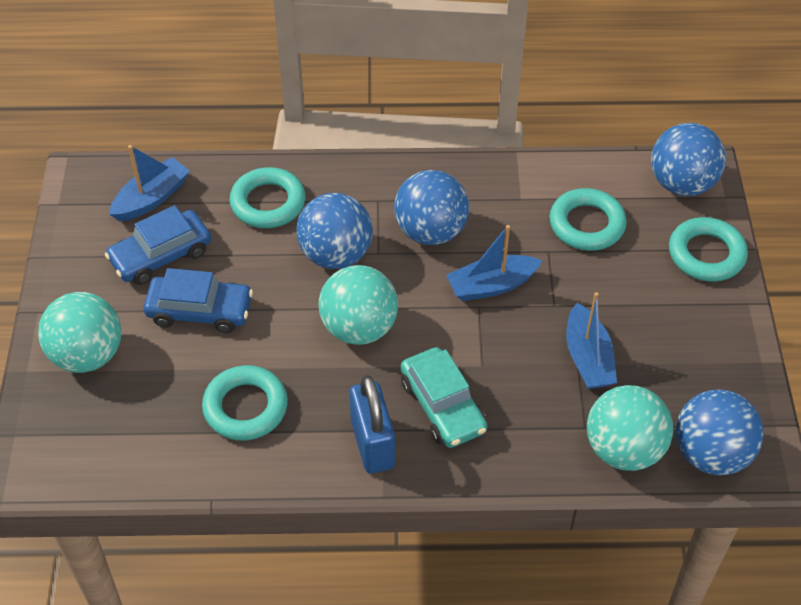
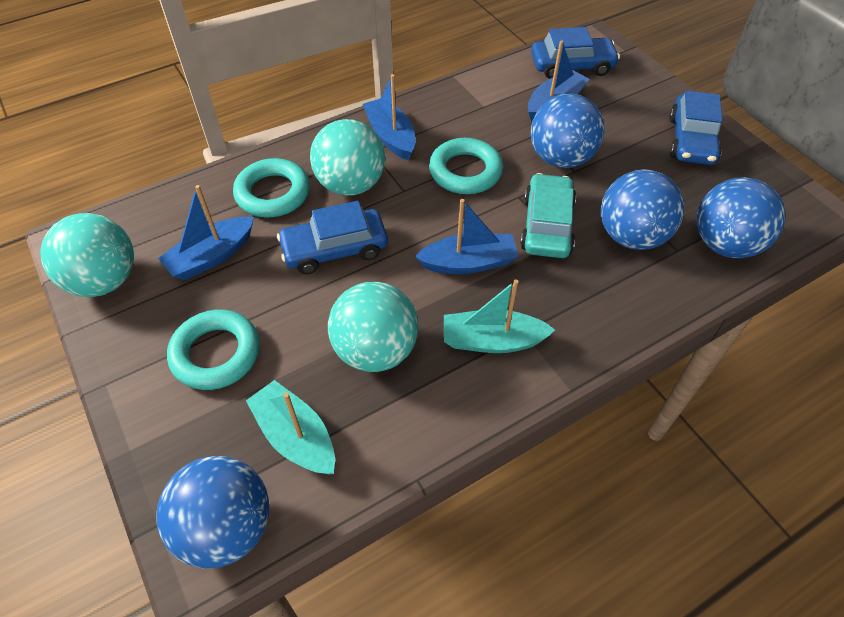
blue boat: [109,145,190,221] [447,225,543,301] [566,292,617,389] = 3 -> [158,185,254,280] [363,74,415,160] [415,199,519,274] [528,40,590,122] = 4
blue car: [105,205,211,285] [144,268,253,333] = 2 -> [277,201,388,274] [531,27,620,79] [669,91,723,165] = 3
blue padlock: [349,375,395,474] = 1 -> none = 0
turquoise boat: none = 0 -> [246,380,335,474] [444,279,555,353] = 2
turquoise ring: [202,365,288,441] [230,167,306,228] [549,188,627,251] [669,217,748,282] = 4 -> [167,310,260,390] [233,158,310,218] [429,138,503,194] = 3

